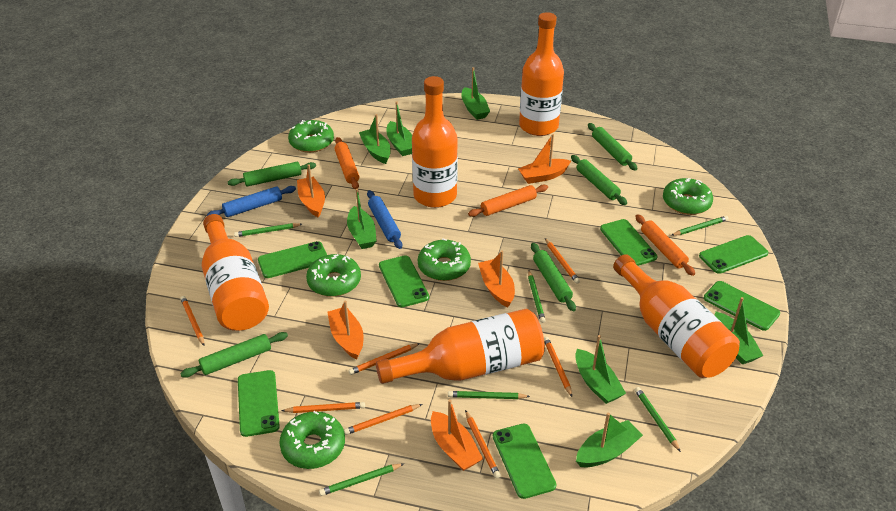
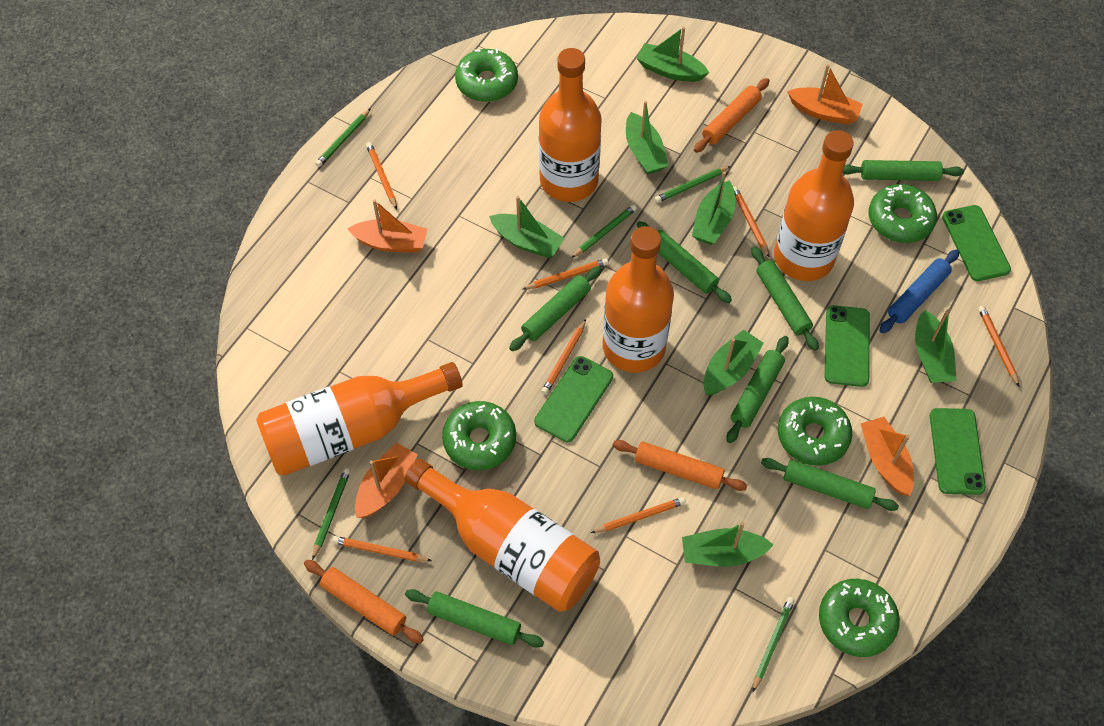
blue rolling pin: [207,186,296,217] [367,190,402,249] = 2 -> [879,249,959,333] = 1
green pencil: [234,223,302,237] [319,463,404,496] [448,391,530,399] [528,271,546,323] [635,387,681,452] [671,216,728,236] = 6 -> [312,468,351,560] [315,108,371,167] [571,204,637,258] [655,166,731,203] [753,597,795,692] = 5
green phone: [238,370,280,437] [258,241,327,278] [379,255,429,307] [493,424,556,499] [600,219,657,266] [699,235,769,274] [704,281,780,331] = 7 -> [534,356,613,442] [825,305,870,387] [930,408,986,495] [942,205,1011,281] = 4
green rolling pin: [180,332,288,378] [228,162,316,186] [531,243,576,311] [571,155,627,205] [588,123,638,171] = 5 -> [405,589,544,648] [509,266,602,351] [637,221,732,303] [726,336,789,443] [751,247,819,351] [761,458,899,511] [843,160,964,181] = 7
orange boat: [297,164,325,218] [327,301,364,359] [431,399,483,471] [478,250,515,307] [518,134,571,184] = 5 -> [347,199,427,252] [355,442,418,518] [787,64,863,125] [861,417,914,496] = 4

